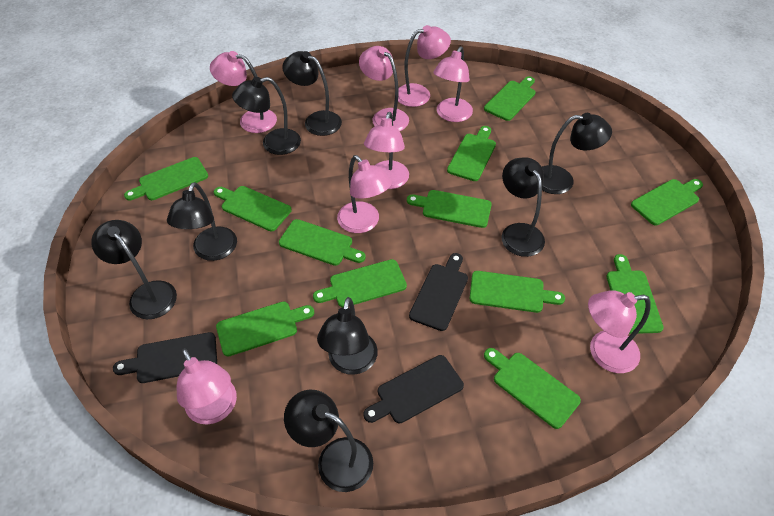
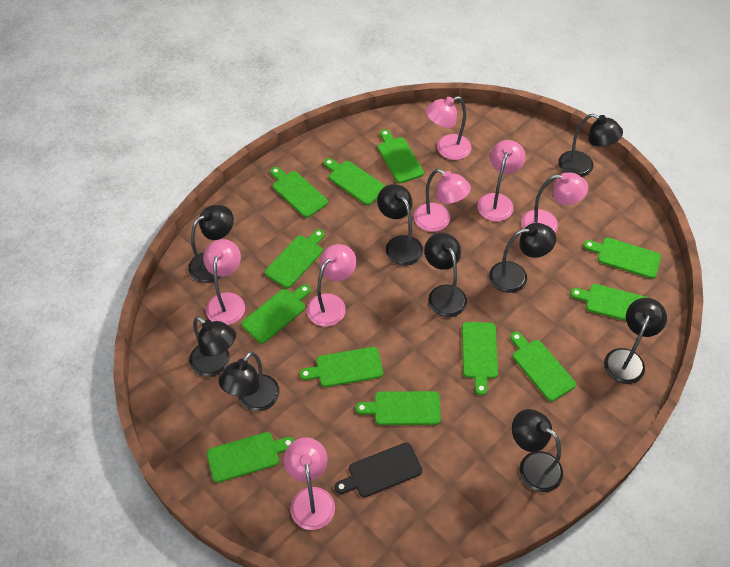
black cutting board: [113,332,217,383] [363,355,464,423] [409,253,468,331] = 3 -> [335,442,422,498] = 1
black lamp: [91,220,177,319] [167,182,237,261] [232,77,301,155] [282,51,342,136] [284,390,373,492] [317,297,378,375] [501,157,545,257] [542,113,612,194] = 8 -> [188,205,234,283] [189,316,236,377] [219,351,280,411] [377,184,423,266] [424,233,467,317] [489,223,556,293] [512,409,563,492] [558,114,623,177] [604,298,667,384] = 9
pink lamp: [177,348,237,425] [210,51,277,133] [337,155,392,233] [359,46,409,131] [364,112,409,189] [398,25,451,107] [433,46,473,122] [588,290,651,373] = 8 -> [203,239,245,325] [284,438,335,530] [307,244,356,327] [414,169,471,232] [425,96,471,160] [477,140,526,221] [521,173,588,233] = 7

